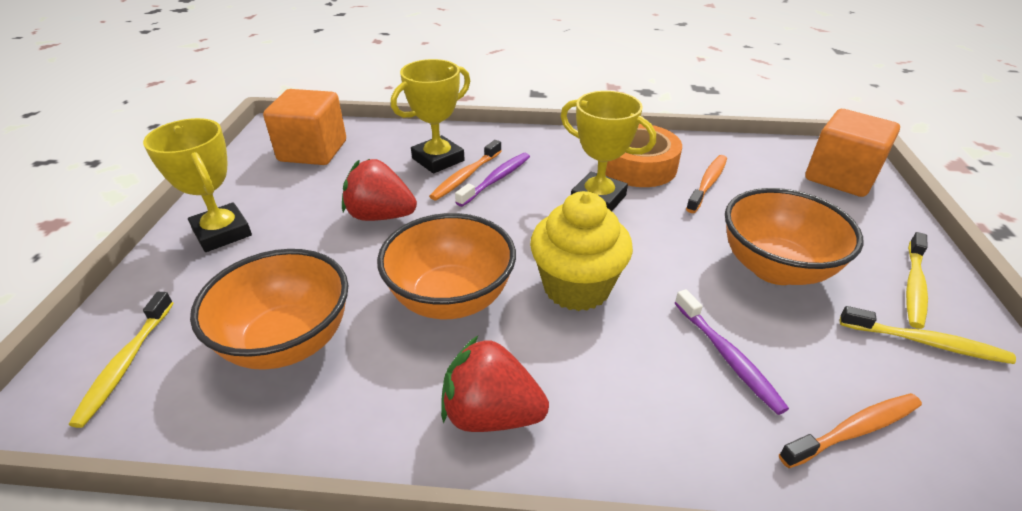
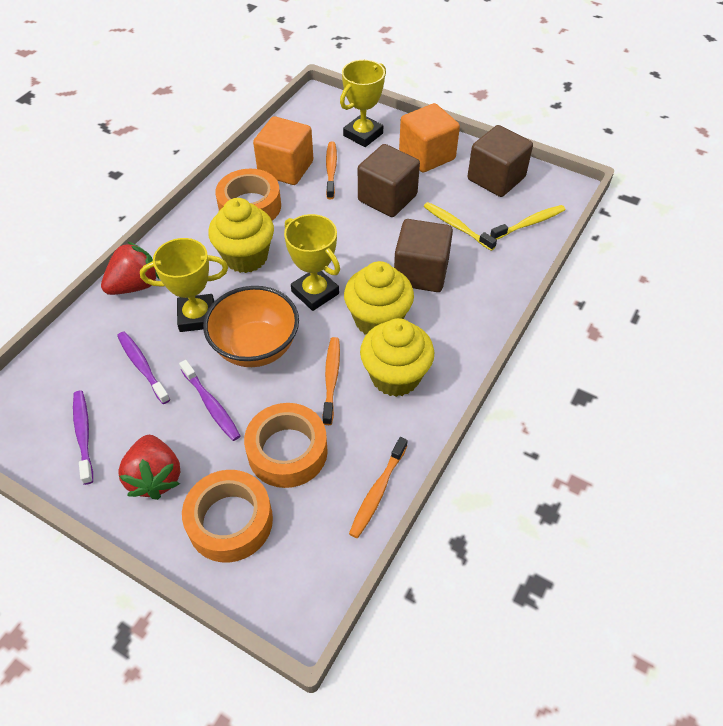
brown cube: none = 0 -> [358,144,420,217] [394,219,453,292] [468,125,533,197] = 3
orange bowl: [190,249,348,370] [377,213,516,319] [725,188,863,285] = 3 -> [203,286,299,367] = 1
orange tape: [605,123,682,187] = 1 -> [182,470,273,563] [215,169,281,221] [244,403,328,488] = 3
purple toothbrush: [455,153,530,207] [675,289,789,415] = 2 -> [73,391,93,485] [117,332,170,404] [179,360,240,441] = 3
yellow cupcake: [530,191,633,311] = 1 -> [208,198,274,273] [344,261,414,335] [360,318,434,397] = 3
yellow toothbrush: [69,292,173,428] [840,306,1016,364] [906,232,928,329] = 3 -> [424,202,497,251] [490,205,565,240] = 2

